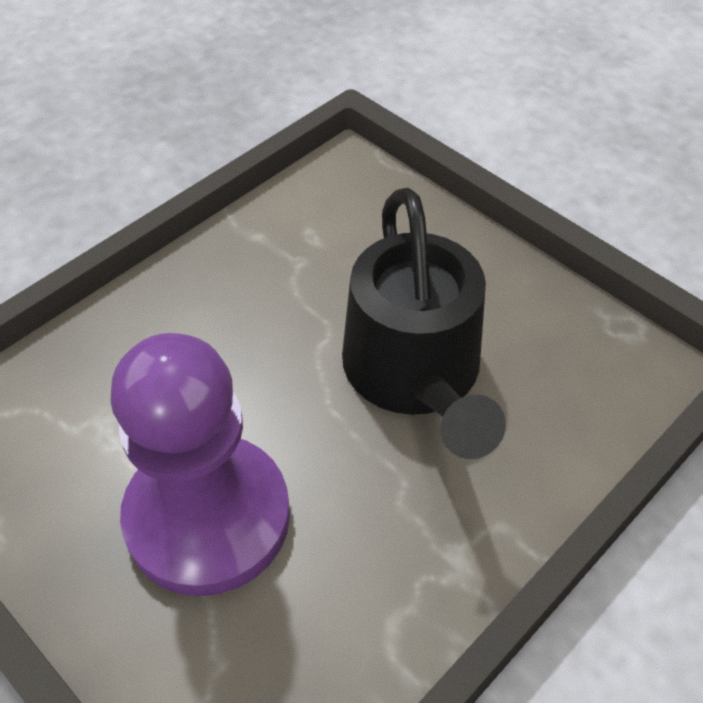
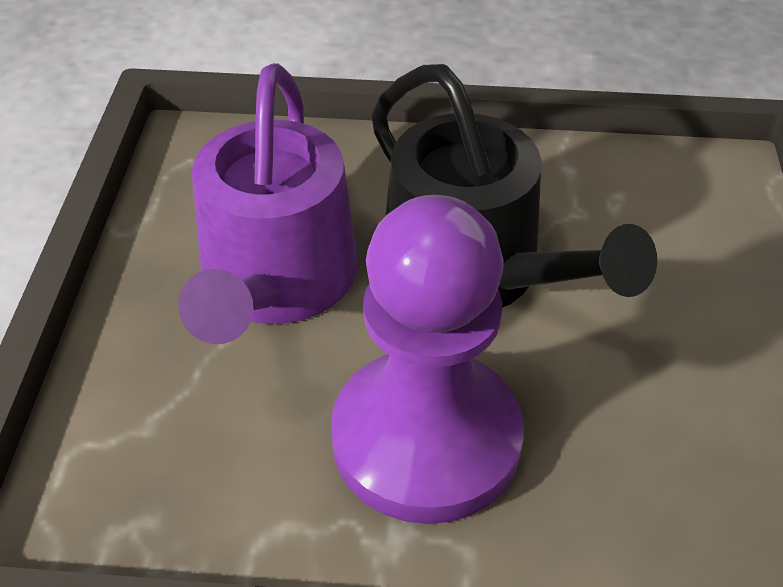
purple watering can: none = 0 -> [178,63,357,344] = 1

